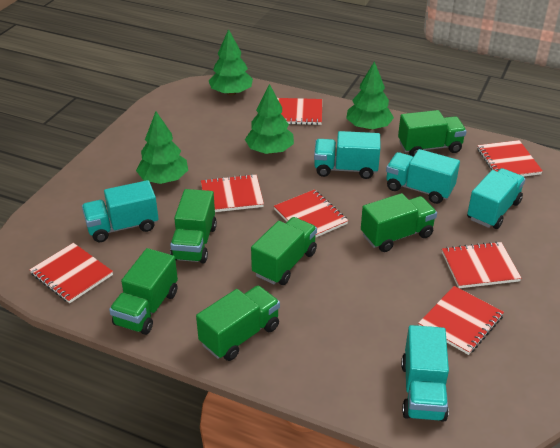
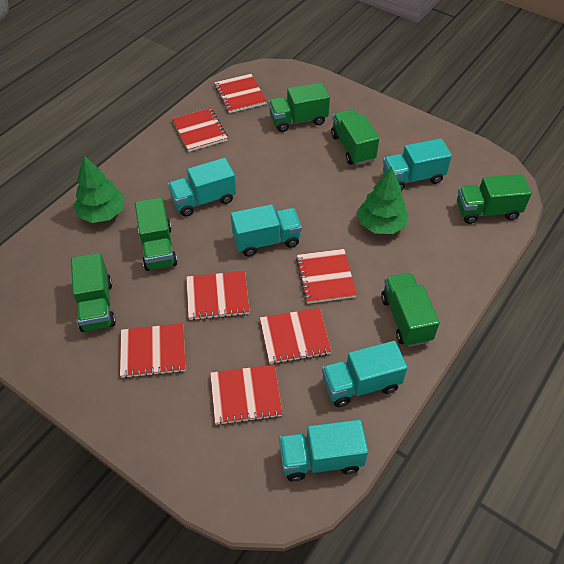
green tree: [136,112,188,184] [209,29,253,95] [245,84,294,154] [346,61,394,130] = 4 -> [73,156,125,223] [357,167,408,234] = 2

